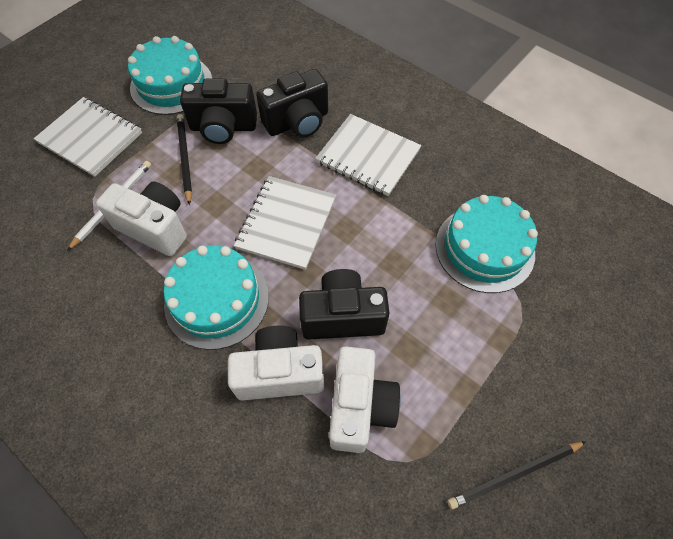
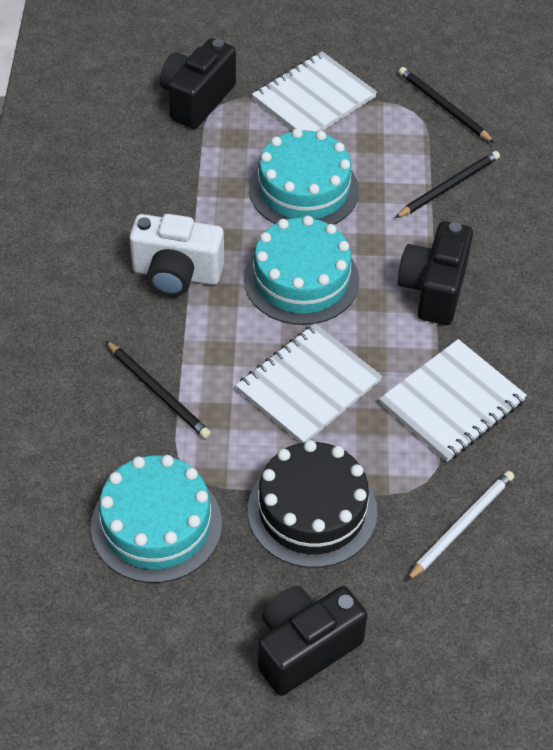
black cake: none = 0 -> [248,440,377,568] = 1
black pencil: [177,114,192,205] [448,441,586,509] = 2 -> [106,341,211,439] [395,151,500,218] [399,67,495,143] = 3
white camera: [96,181,187,256] [228,326,324,401] [329,347,401,453] = 3 -> [129,214,224,297] = 1

